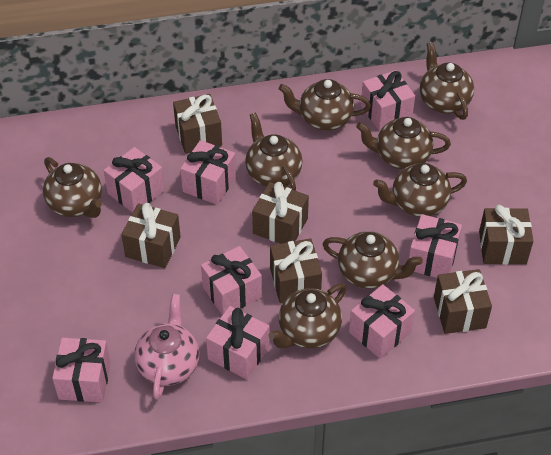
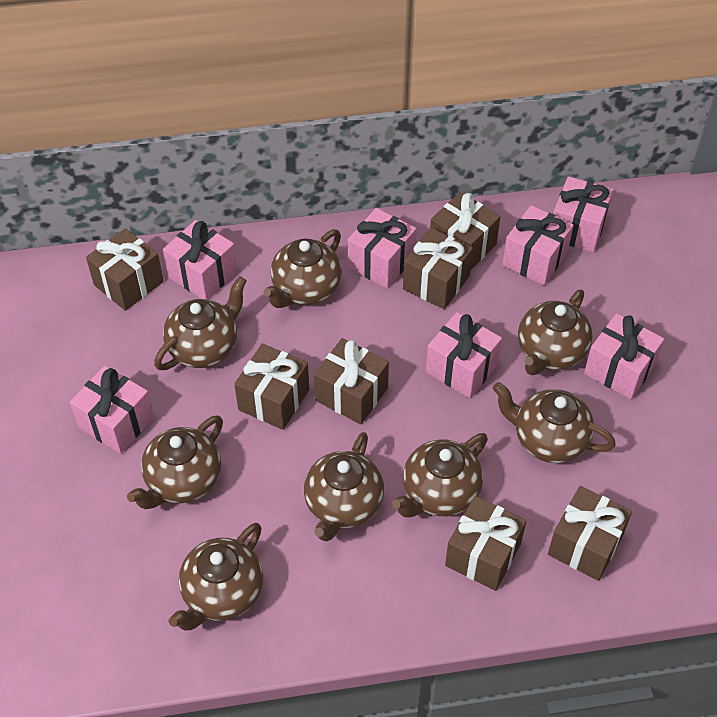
brown gift: [121,203,181,268] [173,94,222,154] [252,182,309,244] [270,238,322,303] [434,269,492,334] [479,205,533,265] = 6 -> [86,228,164,311] [234,344,309,430] [314,338,389,424] [403,228,473,309] [430,192,500,270] [445,496,526,591] [548,486,632,581] = 7
pink gift: [52,338,111,402] [104,147,165,213] [180,140,236,205] [201,246,262,315] [206,306,270,379] [349,284,415,359] [361,70,415,131] [409,214,462,278] = 8 -> [70,366,154,454] [163,220,238,300] [348,208,416,288] [426,312,502,398] [502,205,574,285] [553,176,614,252] [584,313,664,399] = 7
pink teapot: [134,294,200,400] = 1 -> none = 0

